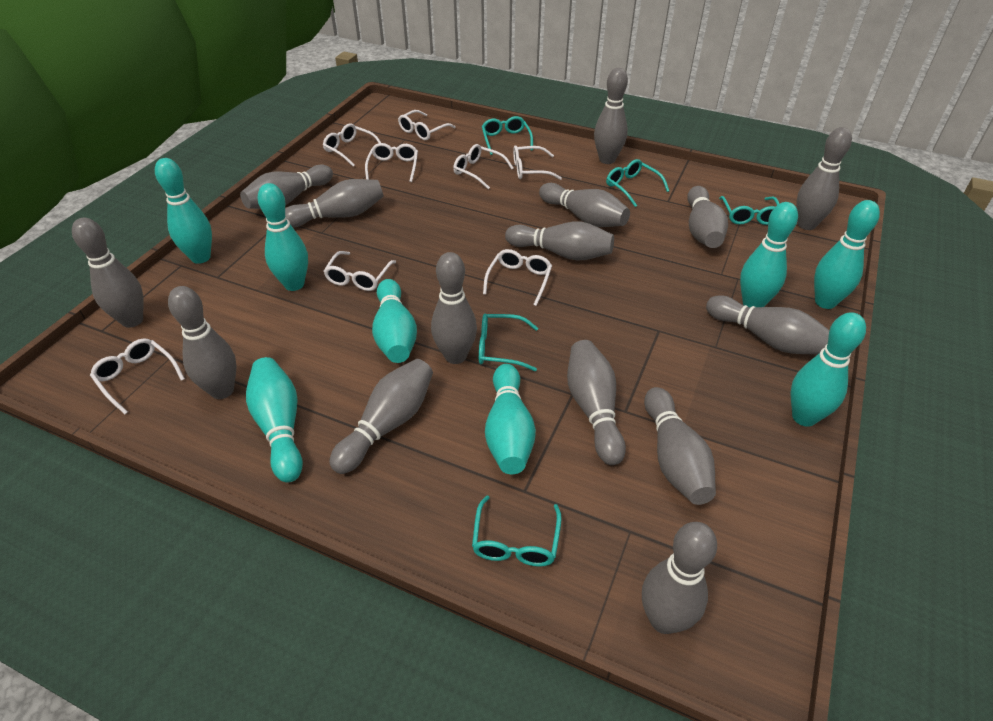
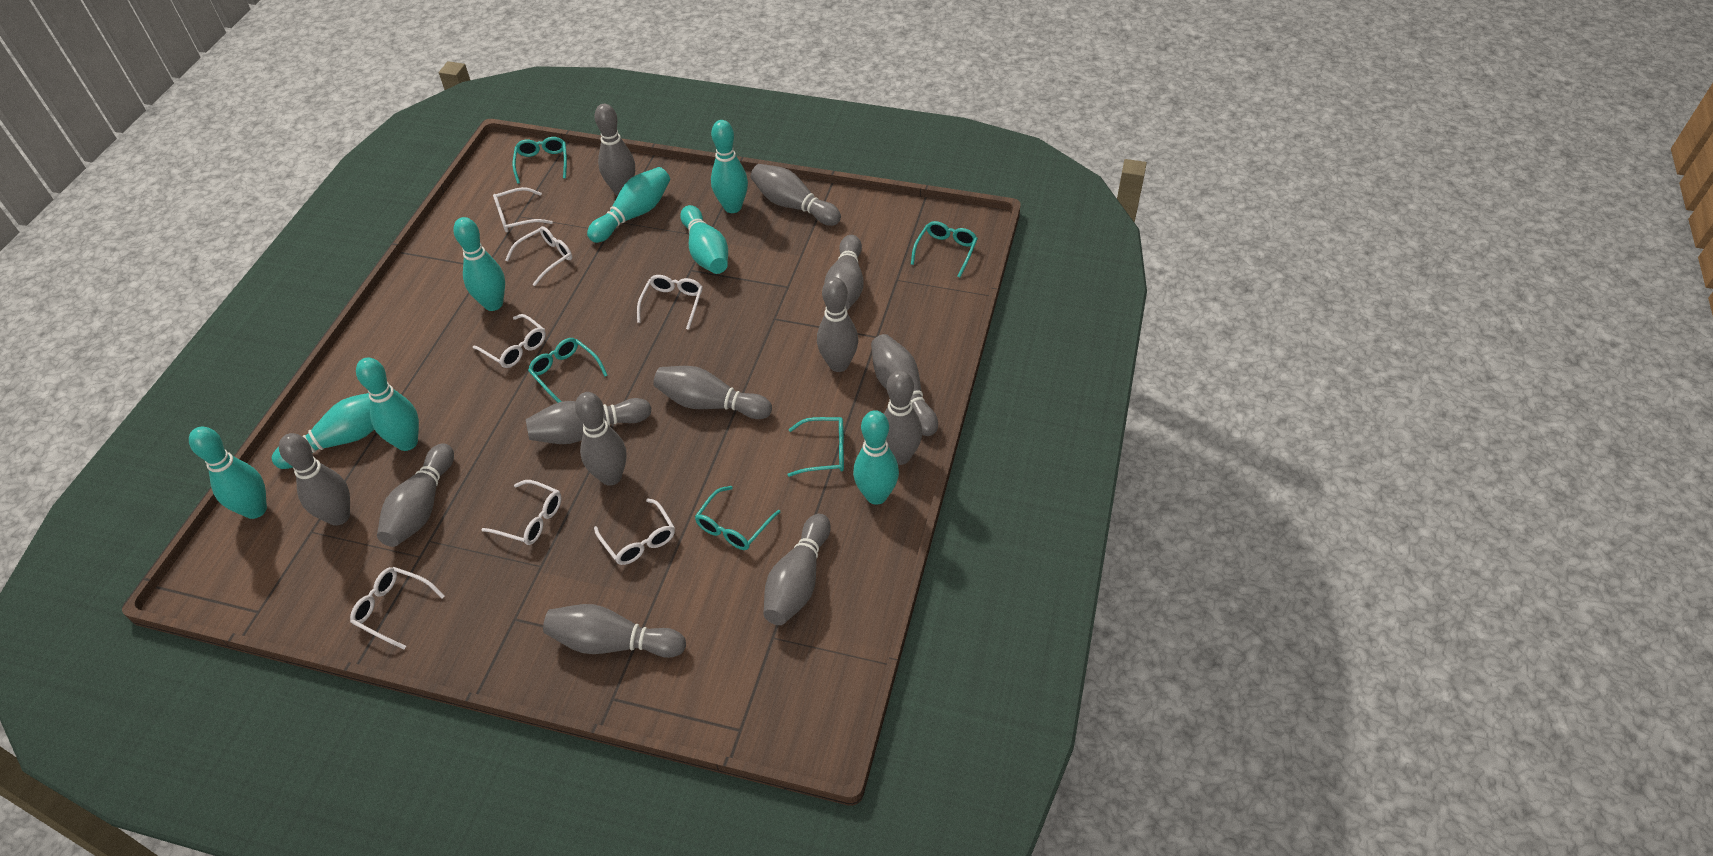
grey bowling pin: [72,218,144,328] [168,286,237,399] [240,164,333,209] [285,179,384,227] [329,359,433,474] [431,252,477,364] [505,221,614,261] [539,183,630,227] [567,340,626,465] [594,68,628,164] [642,522,717,634] [644,387,716,505] [687,186,728,248] [706,295,829,354] [796,127,852,230] = 15 -> [279,433,350,526] [377,443,454,547] [525,398,651,444] [543,604,686,658] [575,392,627,486] [594,104,635,196] [653,366,772,419] [751,164,841,226] [763,514,831,625] [817,277,858,372] [824,235,863,310] [871,334,938,436] [884,370,922,465] = 13
white glasses: [90,338,185,414] [323,124,381,166] [324,251,396,291] [365,143,418,182] [398,110,456,140] [453,144,514,189] [483,249,552,306] [513,145,562,180] = 8 -> [350,567,445,649] [473,314,546,368] [481,480,562,545] [493,187,553,233] [505,226,572,286] [594,498,675,565] [637,275,703,330] = 7

